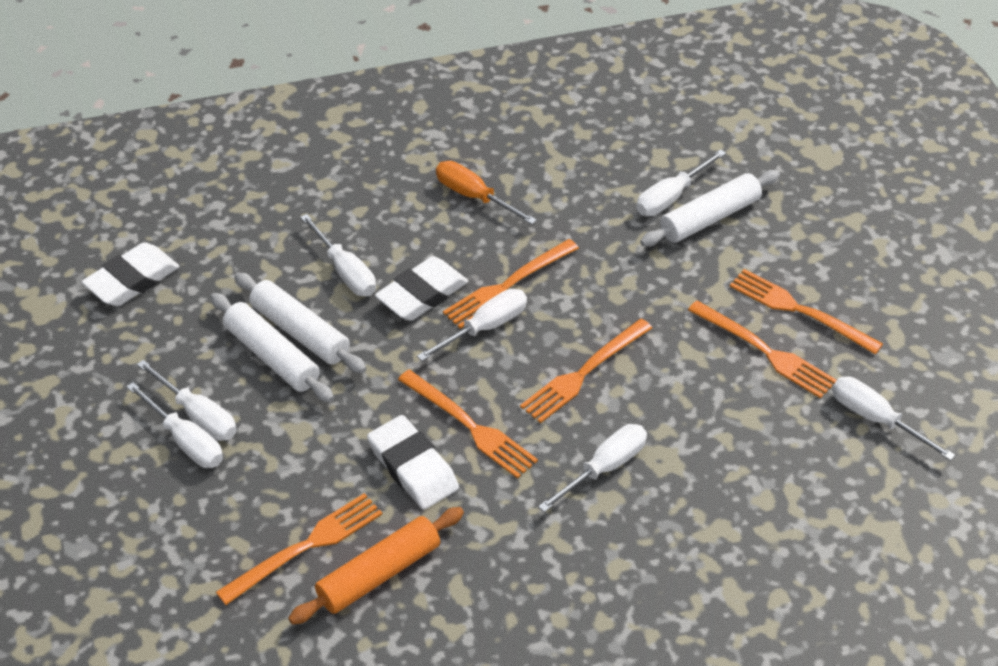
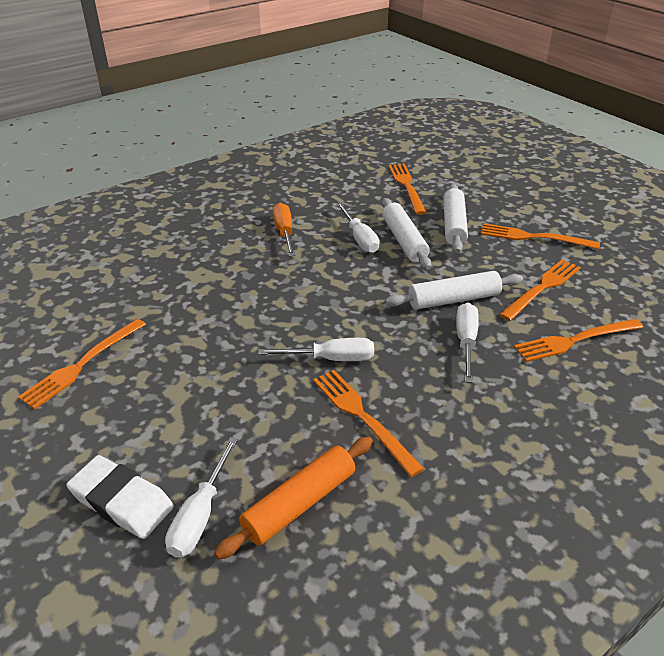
white eraser: [82,242,180,306] [367,415,459,509] [375,256,468,321] = 3 -> [66,455,174,539] = 1
white screwdriver: [127,382,223,468] [137,360,237,441] [300,214,376,296] [417,289,527,361] [538,424,647,512] [636,149,726,216] [832,376,955,461] = 7 -> [165,437,238,558] [258,338,374,361] [337,203,380,253] [456,303,479,383] = 4

